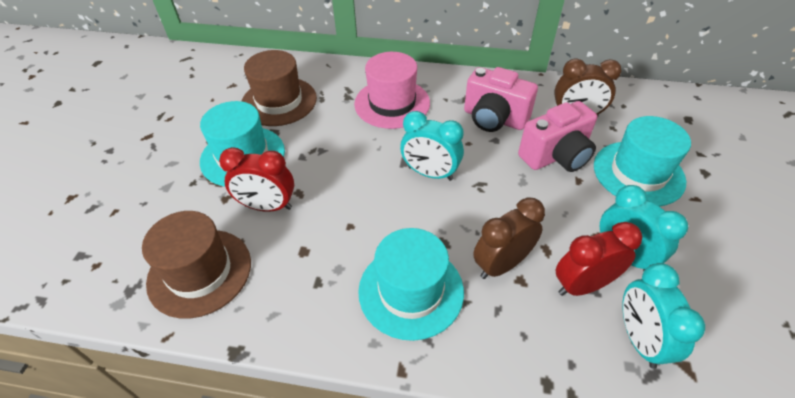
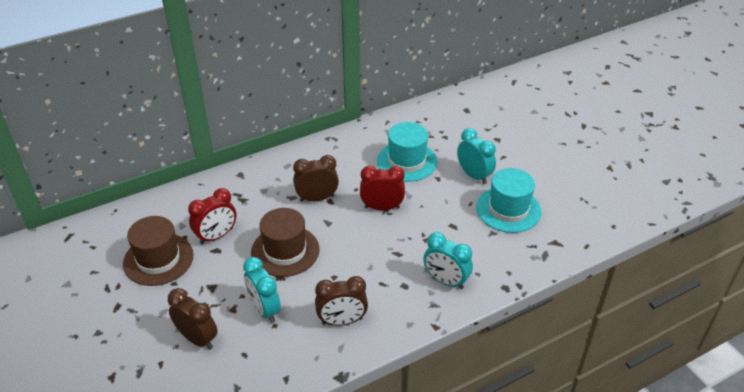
brown clock: [473,197,545,279] [554,59,622,117] = 2 -> [168,288,218,349] [293,155,339,202] [315,276,368,326] = 3
pink camera: [464,67,538,132] [518,101,597,172] = 2 -> none = 0
pink hat: [354,52,430,129] = 1 -> none = 0
turquoise hat: [200,101,285,186] [358,228,464,341] [594,116,691,206] = 3 -> [377,122,437,182] [476,168,542,233] = 2

